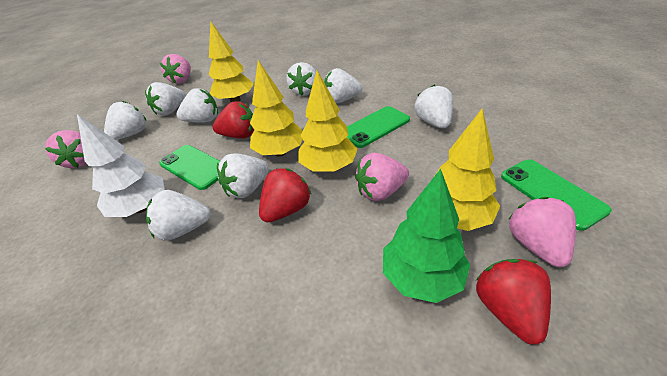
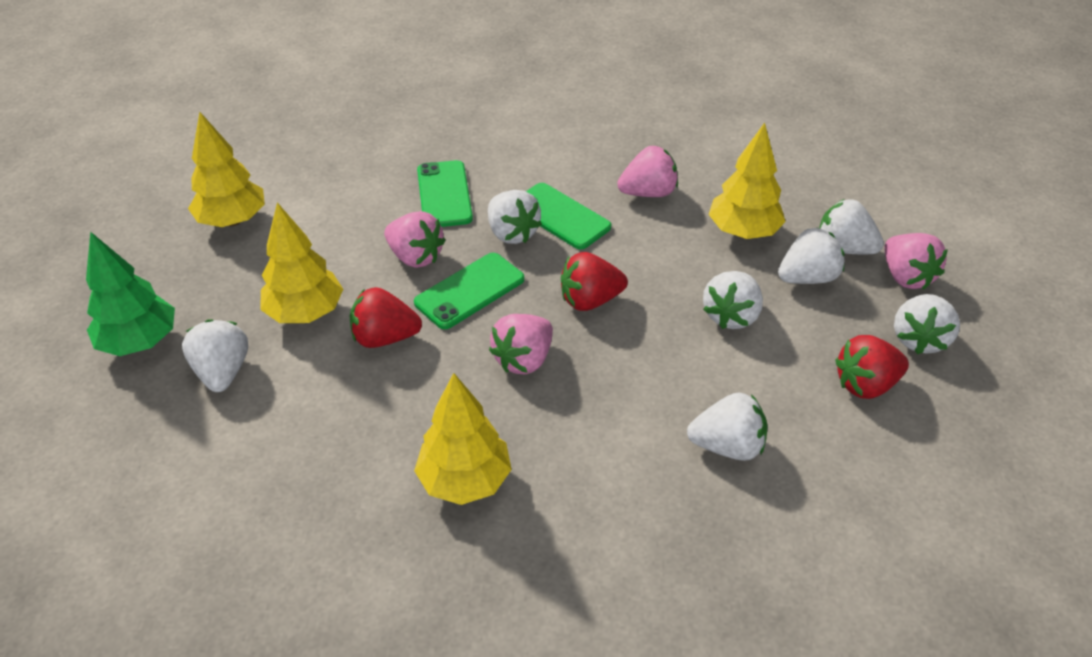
white strawberry: [104,101,147,140] [145,82,186,116] [146,190,211,241] [177,88,218,123] [217,154,269,198] [286,62,316,96] [324,68,362,104] [415,85,453,128] = 8 -> [182,319,248,392] [488,190,542,244] [687,393,768,461] [703,271,763,329] [778,227,844,284] [819,199,884,254] [894,294,960,355] = 7
white tree: [77,114,165,217] = 1 -> none = 0

